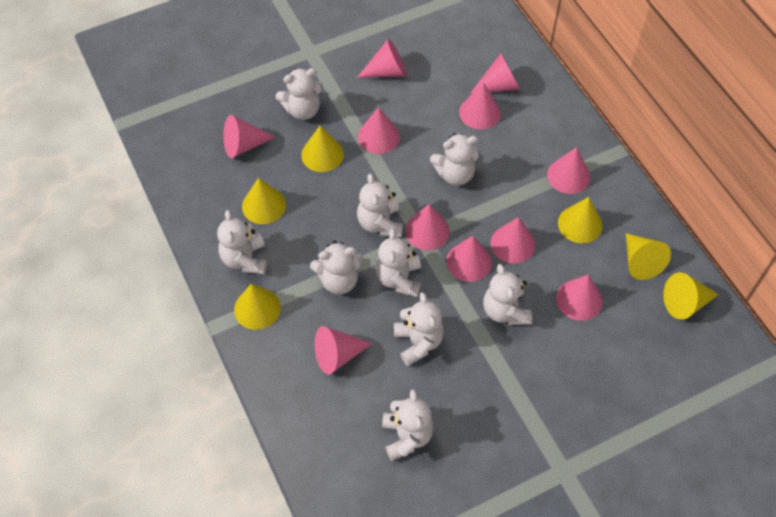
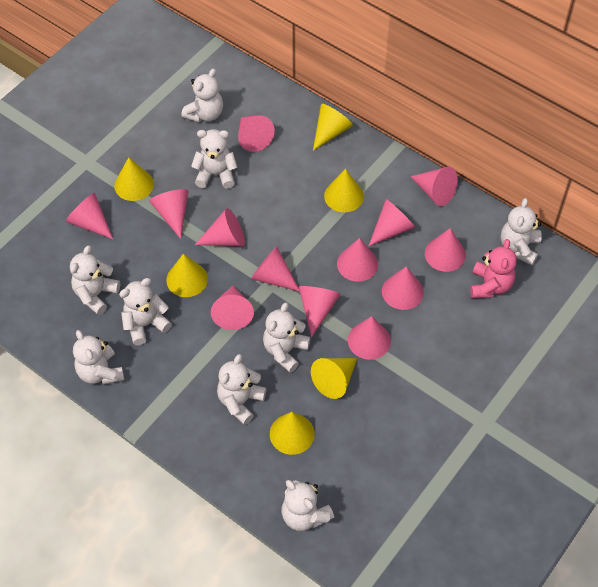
pink cone: [223,115,275,158] [314,326,373,375] [357,39,407,78] [358,107,400,154] [405,204,450,250] [446,236,492,282] [459,83,501,129] [470,53,520,94] [491,217,535,264] [547,147,590,194] [556,275,603,321] = 11 -> [66,193,113,239] [149,189,189,239] [195,208,245,246] [211,286,254,330] [238,115,275,152] [251,246,300,292] [299,286,341,338] [337,238,378,282] [348,316,391,360] [369,199,415,246] [382,266,424,310] [410,167,458,206] [425,228,466,272] = 13
pink teddy bear: none = 0 -> [470,239,517,298] = 1

